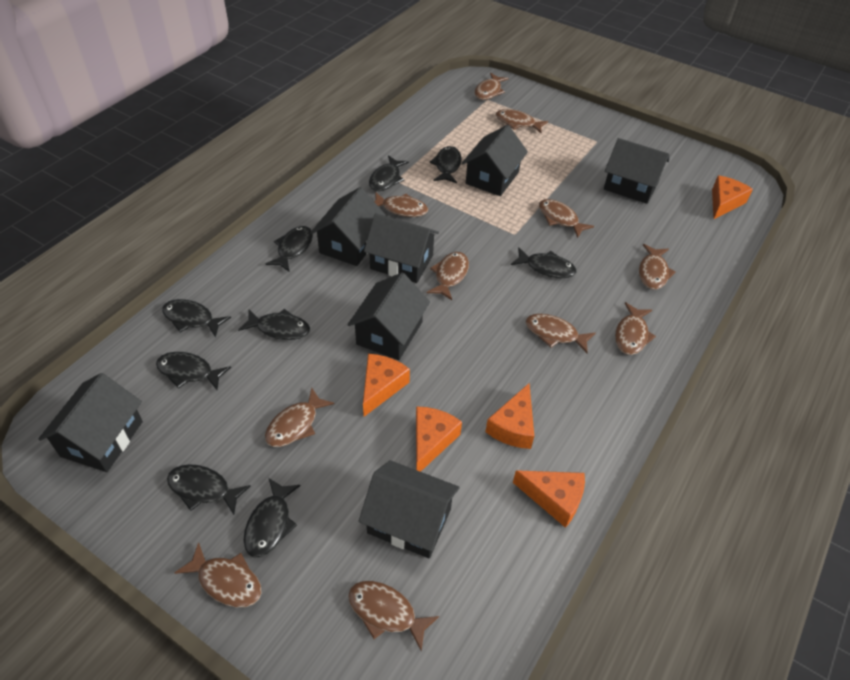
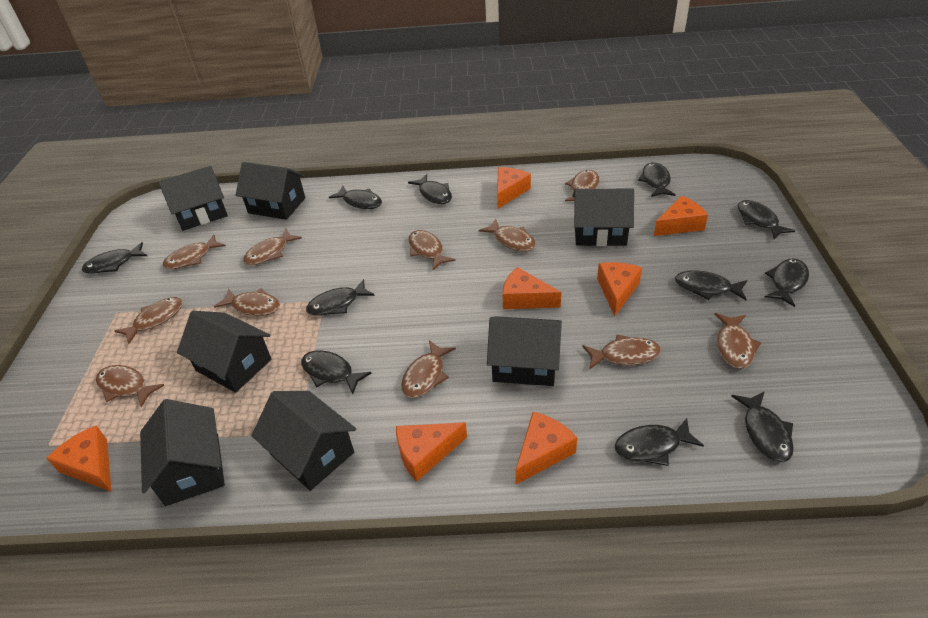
black fish: [156,352,231,390] [162,299,231,337] [167,465,251,515] [238,309,310,340] [244,478,301,558] [266,226,313,271] [369,155,409,191] [429,146,462,183] [511,247,576,278] = 9 -> [82,242,147,274] [301,350,371,394] [306,279,375,316] [329,186,382,209] [408,174,452,204] [615,418,704,466] [638,162,676,197] [675,270,747,300] [732,391,794,462] [738,200,795,239] [764,258,809,307] = 11
orange cheese: [363,354,410,417] [416,406,462,472] [485,383,534,449] [513,470,585,528] [712,175,753,219] = 5 -> [46,425,112,492] [396,422,467,481] [497,167,531,209] [502,267,561,309] [516,412,577,484] [597,262,642,316] [654,196,708,236] = 7

